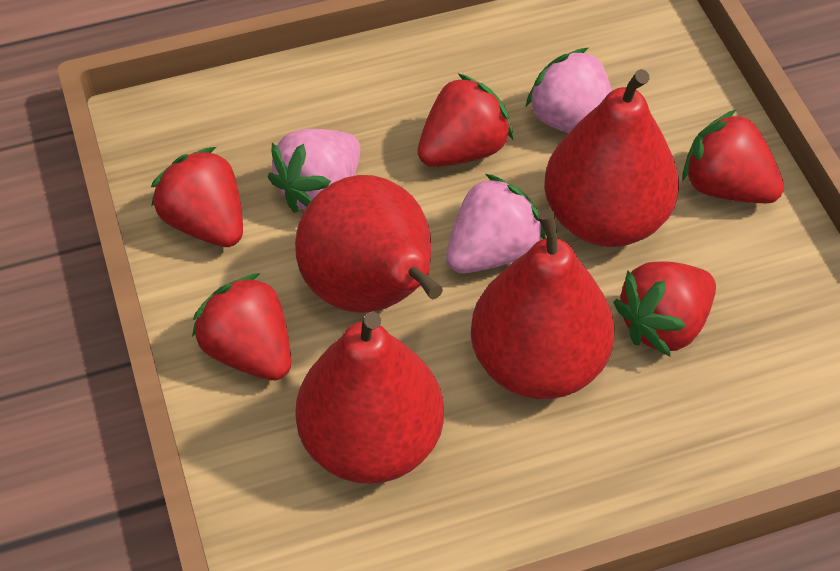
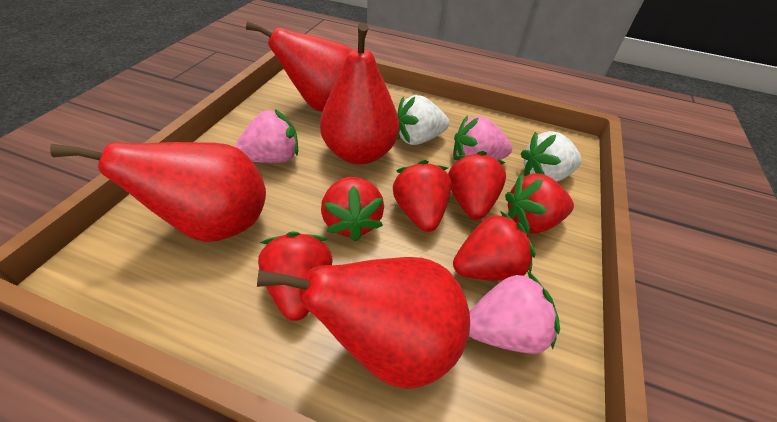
red strawberry: [151,147,243,247] [192,273,291,380] [417,73,513,167] [613,261,716,357] [682,110,784,203] = 5 -> [258,231,332,321] [321,177,384,242] [393,160,452,232] [448,151,506,220] [453,211,535,281] [505,173,574,233] = 6
white strawberry: none = 0 -> [397,95,449,145] [521,131,582,182] = 2

